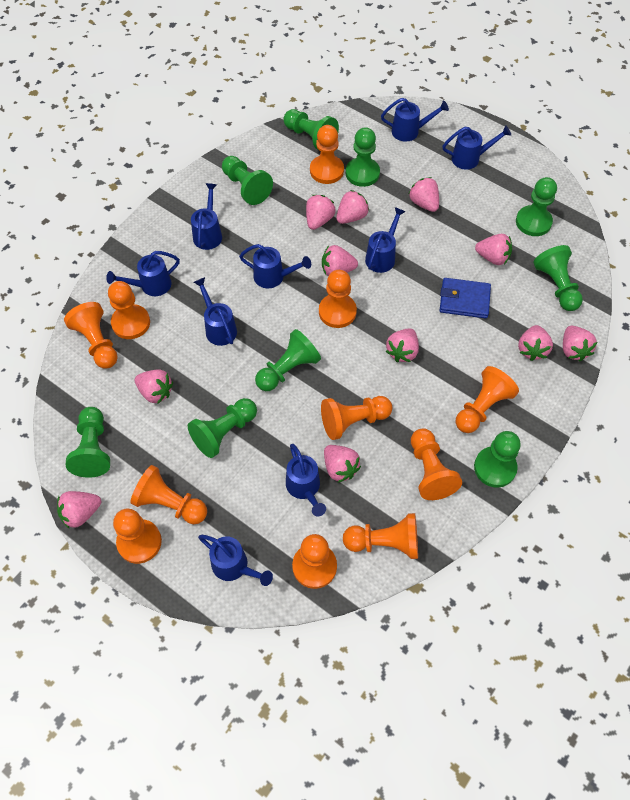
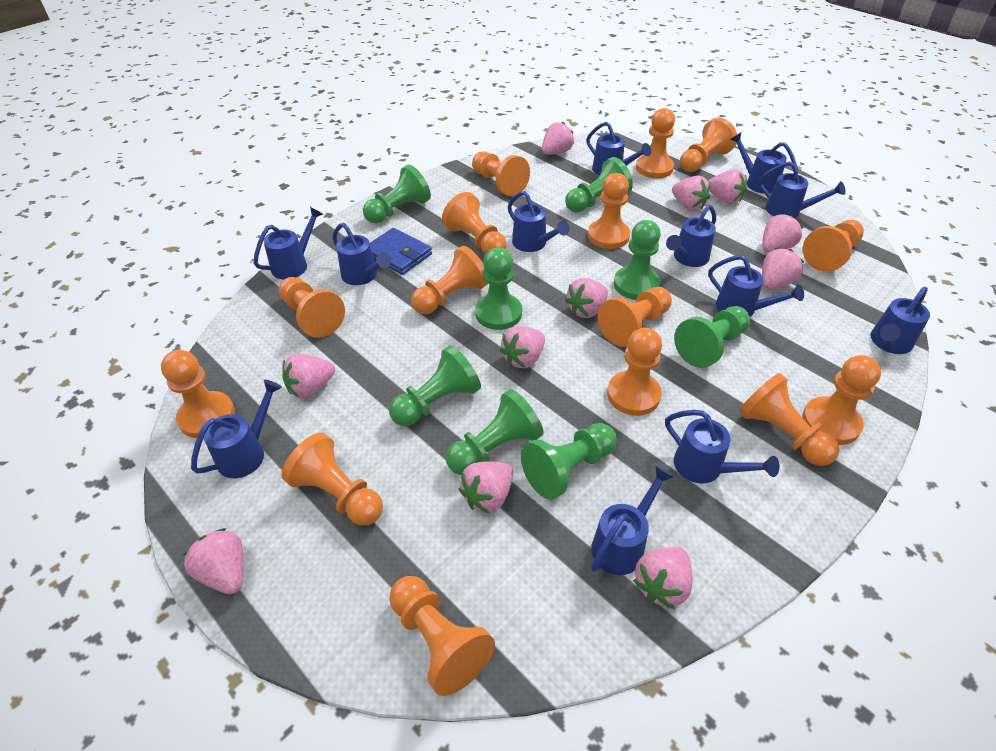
blue watering can: [106,251,180,296] [191,183,222,250] [193,277,237,346] [198,535,273,586] [239,244,311,289] [286,444,326,516] [365,207,406,273] [381,98,449,142] [442,125,511,170] = 9 -> [191,380,282,478] [254,207,323,280] [332,223,391,285] [508,191,570,252] [586,122,651,176] [591,465,674,575] [665,410,780,484] [666,205,716,267] [708,255,804,317] [730,132,798,194] [758,161,845,218] [870,287,930,354] = 12
green pawn: [66,407,110,478] [188,398,257,458] [222,156,273,205] [255,329,321,391] [283,109,339,151] [346,127,380,187] [474,431,521,488] [516,177,557,236] [533,245,583,311] = 9 -> [363,165,431,223] [389,345,481,426] [446,389,544,475] [475,248,522,330] [521,423,617,500] [565,157,633,212] [614,220,661,300] [674,306,750,368] = 8
orange pawn: [64,302,118,369] [108,281,150,339] [113,509,162,564] [130,465,207,524] [292,534,337,589] [310,125,344,184] [319,270,357,328] [321,396,392,440] [343,513,418,559] [411,428,462,500] [456,366,519,433] = 11 -> [161,350,235,438] [279,277,345,338] [282,433,383,525] [389,576,495,696] [411,246,488,314] [442,192,506,254] [472,151,530,196] [588,173,630,249] [598,287,672,347] [607,328,662,416] [636,108,675,178] [680,118,737,172] [739,373,839,466] [802,355,881,445] [803,220,864,272] = 15

